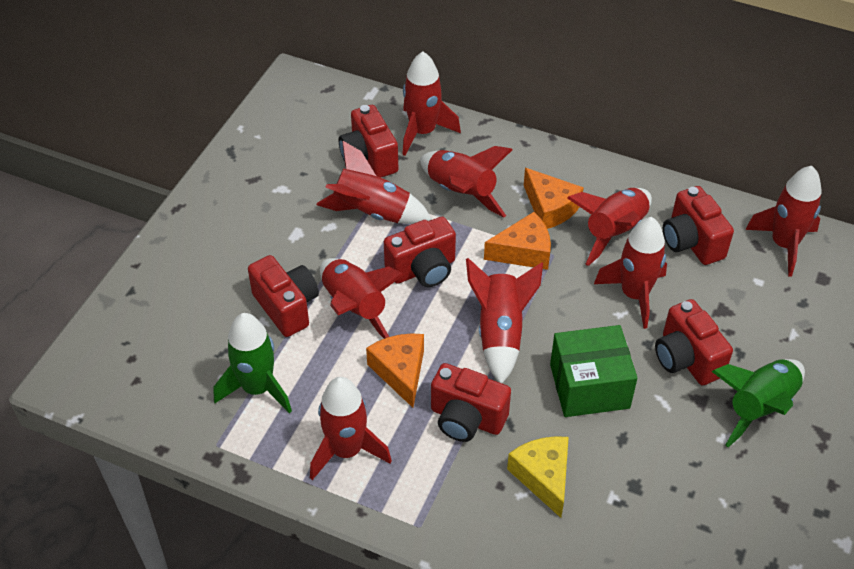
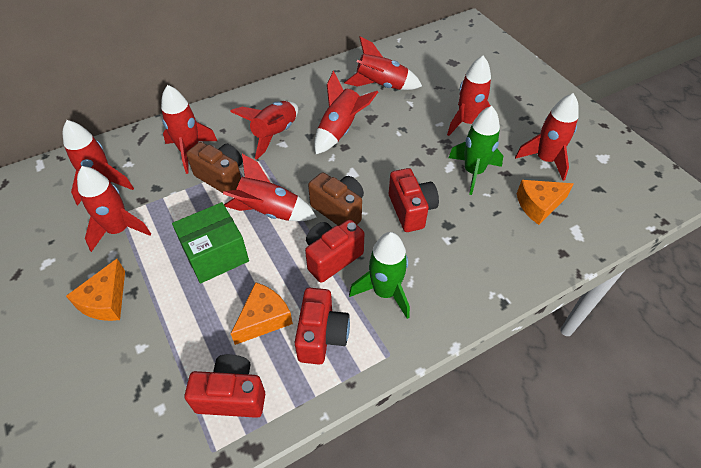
brown camera: none = 0 -> [186,142,243,193] [308,172,364,226] = 2
red camera: [248,255,319,337] [339,105,398,178] [384,217,456,287] [431,363,511,442] [655,299,733,385] [663,186,734,265] = 6 -> [185,354,265,418] [294,288,350,365] [305,219,364,283] [389,168,439,232] = 4
yellow cheese: [507,436,569,518] = 1 -> none = 0

